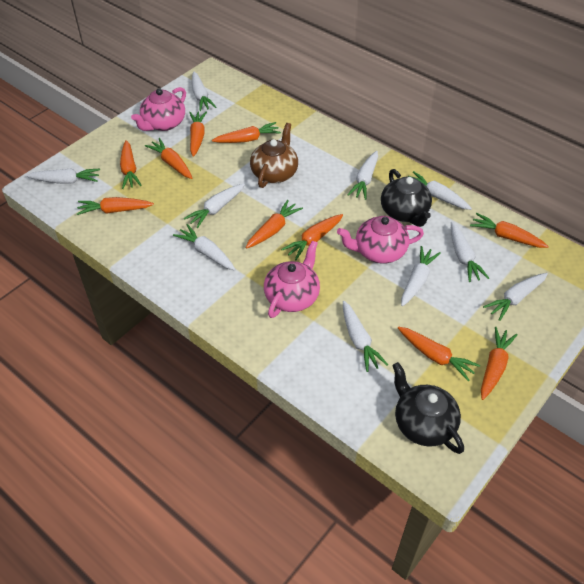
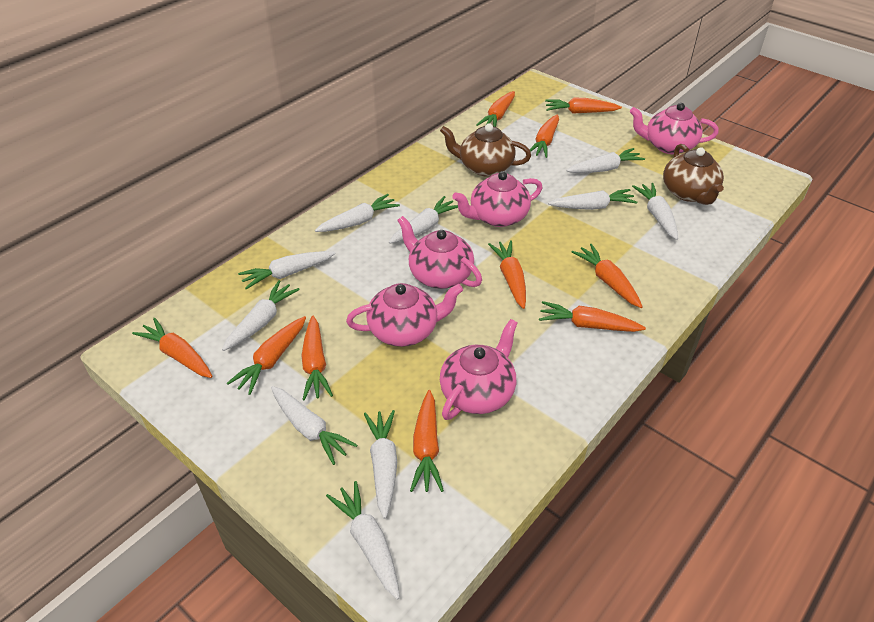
black teapot: [381,169,432,227] [392,362,464,454] = 2 -> none = 0
brown teapot: [250,123,298,188] = 1 -> [440,124,531,177] [663,144,724,205] = 2
pink teapot: [131,87,186,131] [264,241,320,318] [337,216,424,264] = 3 -> [346,283,463,347] [397,216,482,289] [440,319,517,420] [453,171,542,227] [630,103,719,154] = 5

